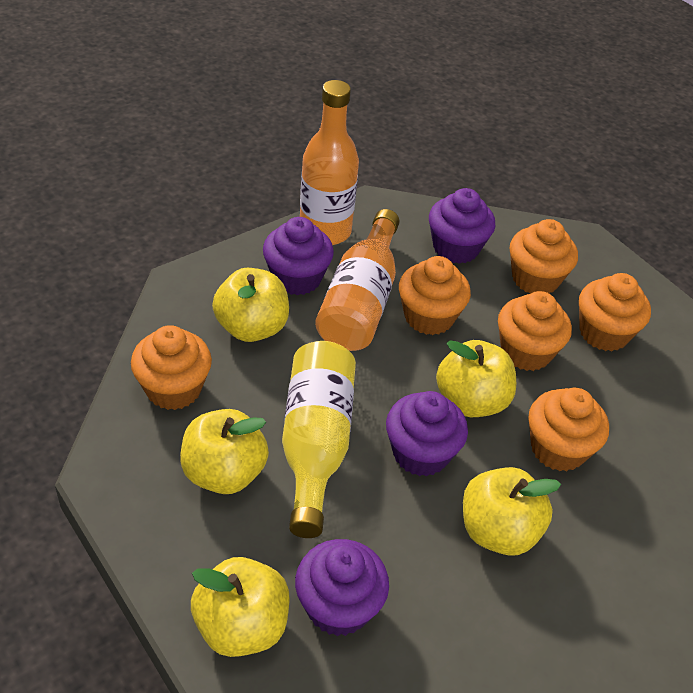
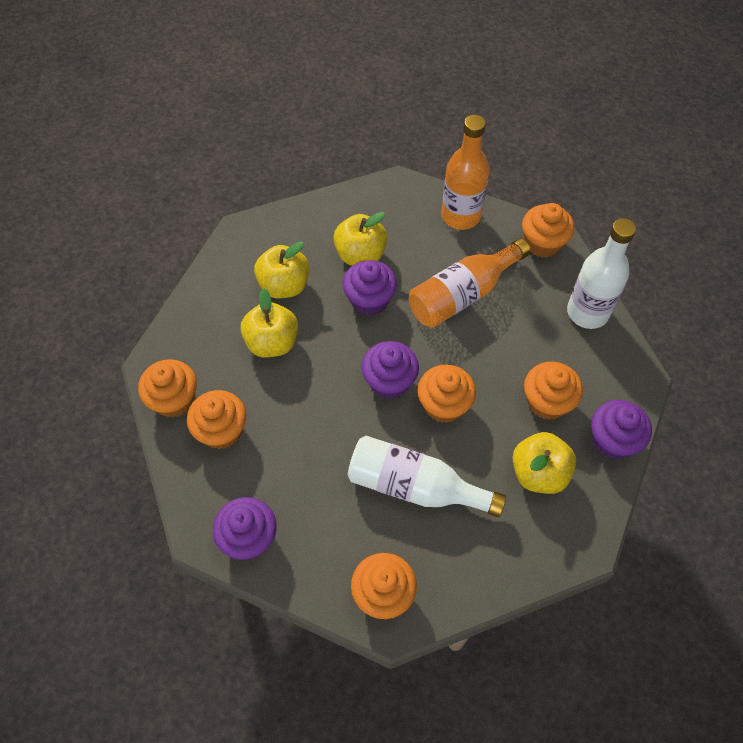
white bottle: none = 0 -> [348,436,506,517] [567,218,636,329] = 2
yellow apple: [180,409,269,494] [191,557,290,657] [212,268,289,342] [436,340,516,417] [463,467,561,556] = 5 -> [241,288,298,357] [254,241,309,298] [333,212,387,266] [512,432,576,494] = 4
yellow bottle: [282,341,356,538] = 1 -> none = 0

